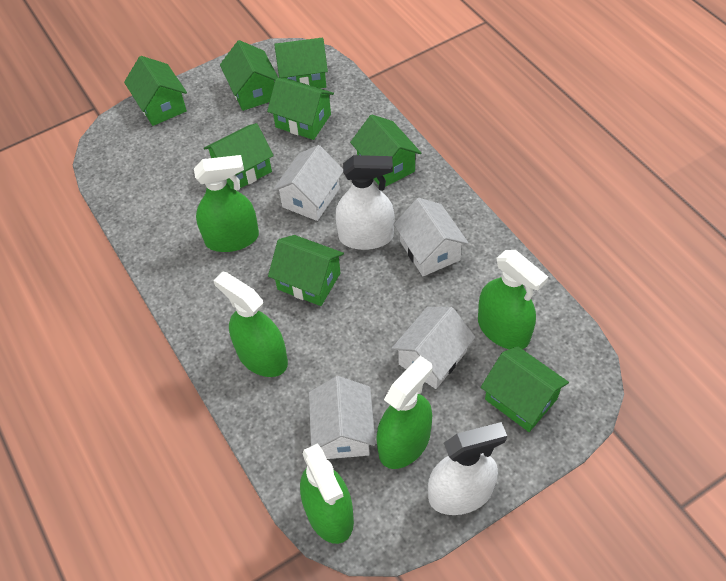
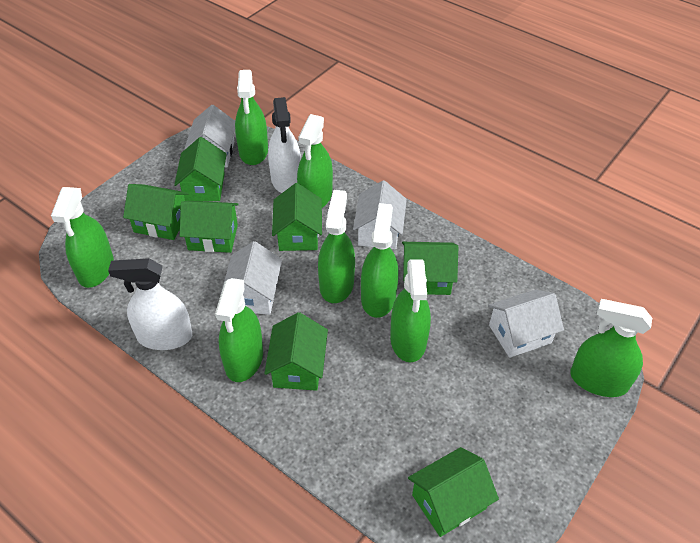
green house: [124,56,187,126] [204,123,274,189] [220,40,278,111] [267,78,334,140] [268,235,344,306] [274,38,328,88] [350,115,421,187] [481,346,569,432] = 8 -> [123,184,188,240] [174,137,227,201] [180,201,239,253] [264,312,328,391] [272,183,322,251] [402,242,458,295] [408,447,499,537] = 7
green spray bottle: [194,155,259,252] [213,272,288,377] [300,443,354,544] [376,356,432,469] [478,250,548,349] = 5 -> [51,187,114,288] [215,278,263,382] [235,70,268,165] [297,114,333,208] [318,190,355,303] [361,203,399,318] [390,259,431,362] [570,299,652,397] = 8

